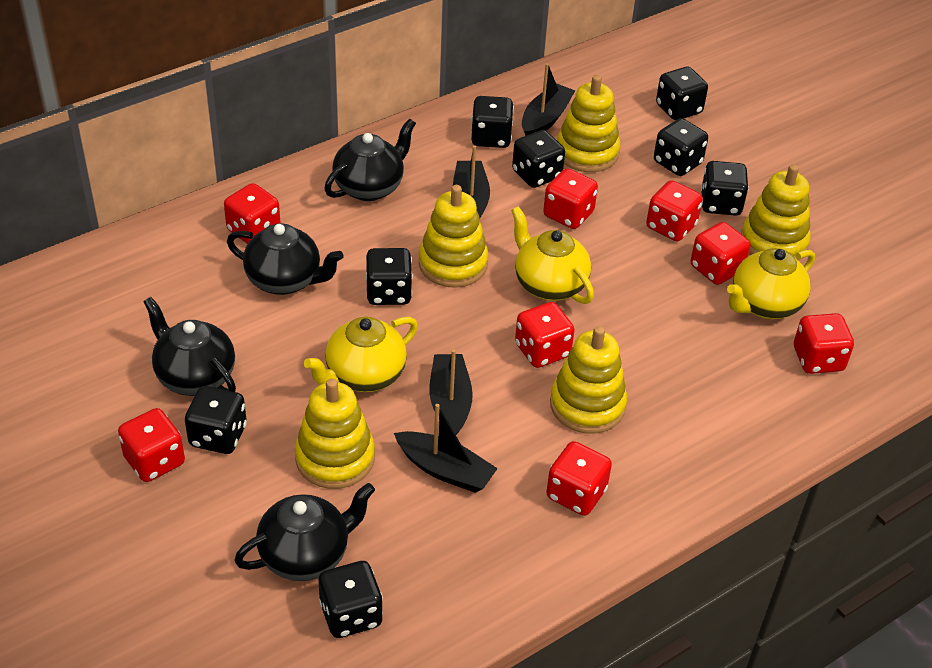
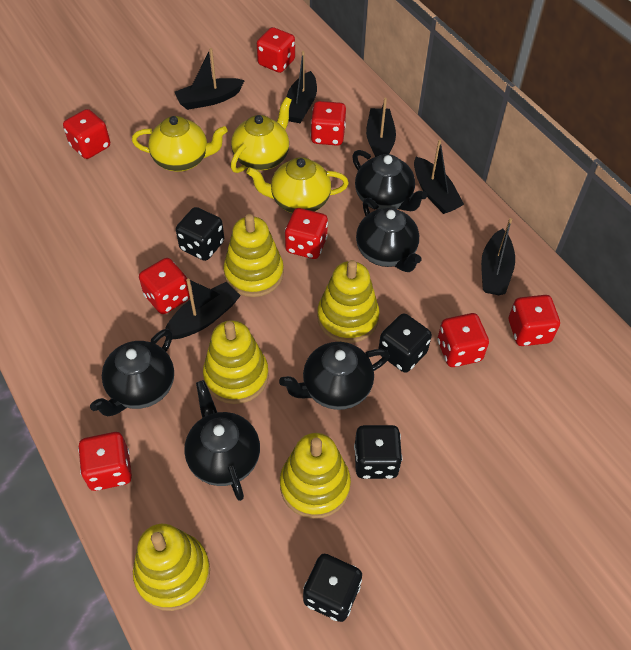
black boat: [394,404,498,493] [429,349,473,435] [453,145,490,218] [522,63,575,136] = 4 -> [165,279,241,339] [175,48,245,110] [287,51,317,123] [366,98,396,157] [414,140,464,214] [481,218,515,295] = 6
black dice: [185,386,247,454] [319,561,383,638] [366,248,413,305] [471,96,514,148] [512,130,565,188] [654,118,708,176] [656,67,708,120] [701,161,749,216] = 8 -> [176,207,224,261] [303,554,362,622] [354,425,402,479] [378,313,432,373] = 4
black teapot: [143,297,236,396] [227,223,343,295] [234,483,375,581] [324,118,416,201] = 4 -> [90,329,174,416] [184,380,260,501] [279,342,390,410] [352,150,427,211] [356,198,421,272] = 5

